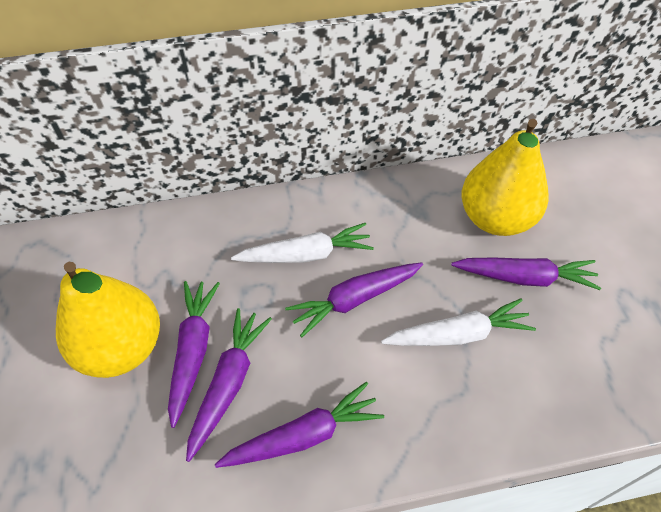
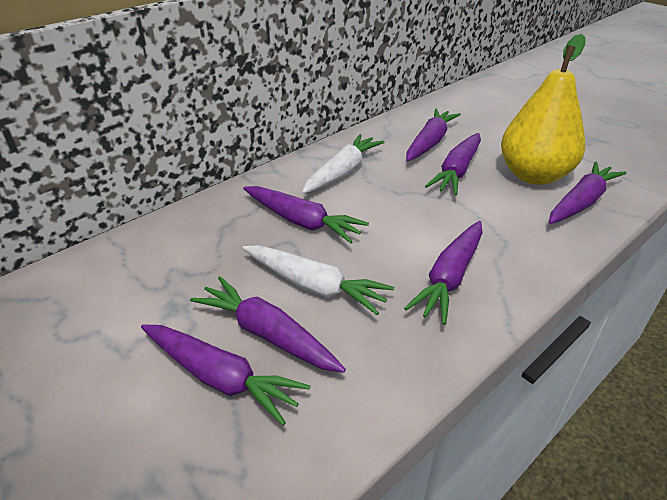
purple carrot: [168,281,220,428] [186,308,272,462] [215,382,384,468] [285,262,423,337] [451,258,601,290] = 5 -> [141,324,310,426] [190,276,346,373] [243,186,369,244] [404,221,483,325] [406,109,461,161] [425,133,481,195] [549,161,626,224] = 7
yellow pear: [56,262,160,378] [461,119,549,236] = 2 -> [501,34,586,185] = 1

